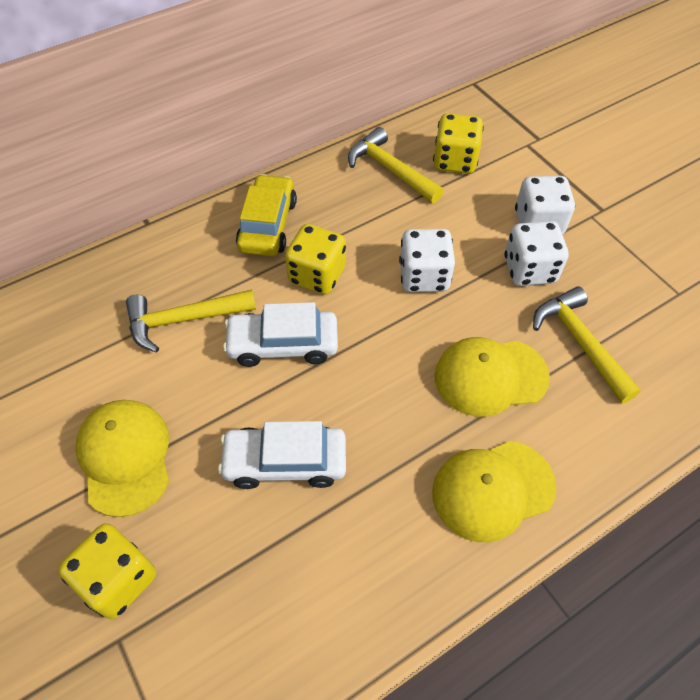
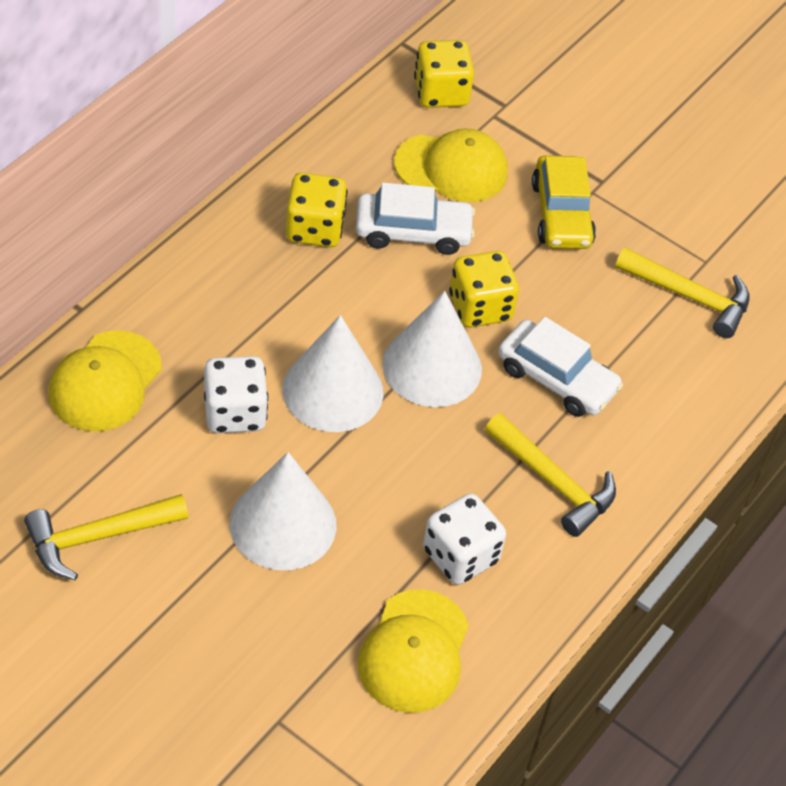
white cone: none = 0 -> [230,452,336,570] [282,315,383,432] [382,291,482,407] = 3
white dice: [399,229,455,292] [504,221,568,286] [515,176,575,235] = 3 -> [204,356,268,433] [423,493,506,585] = 2

